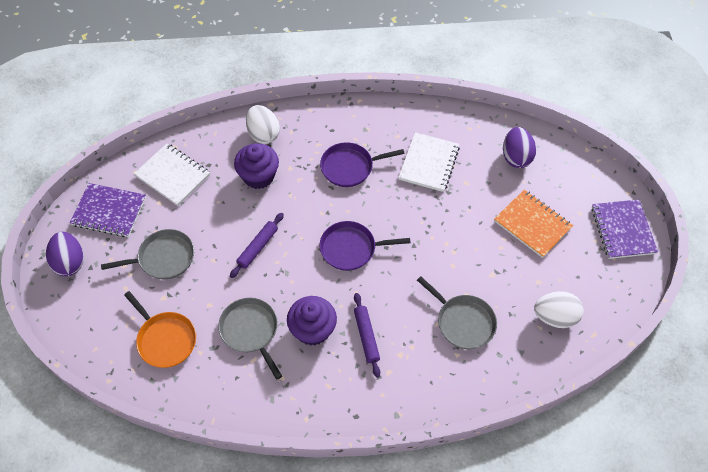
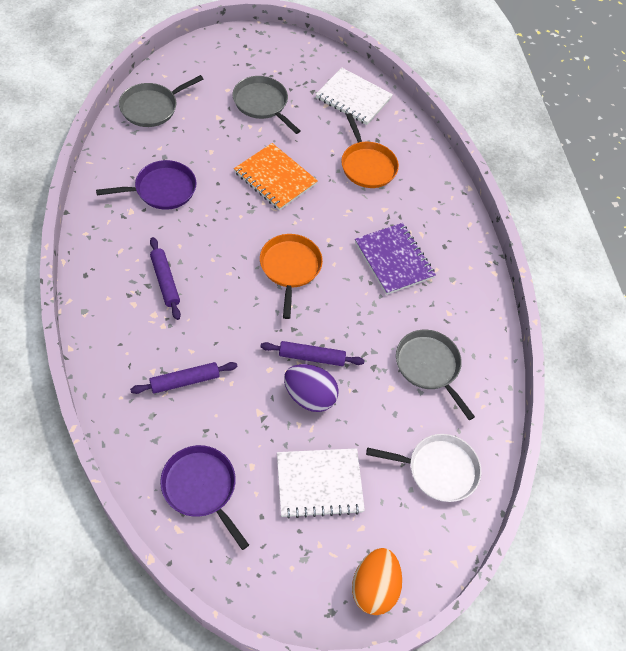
orange egg: none = 0 -> [352,548,402,615] = 1
orange pan: [124,291,196,368] = 1 -> [260,234,323,319] [341,113,399,188] = 2
purple cupcake: [234,143,279,189] [287,296,337,346] = 2 -> none = 0
purple egg: [46,232,84,276] [503,127,536,168] = 2 -> [284,364,339,412] = 1
purple notebook: [70,183,146,237] [592,199,658,259] = 2 -> [355,223,436,295] = 1
purple rolling pin: [230,213,284,278] [354,293,380,378] = 2 -> [130,362,238,394] [150,237,181,320] [260,341,364,366] = 3
white egg: [246,105,280,144] [534,291,584,328] = 2 -> none = 0
white pan: none = 0 -> [366,434,481,502] = 1

